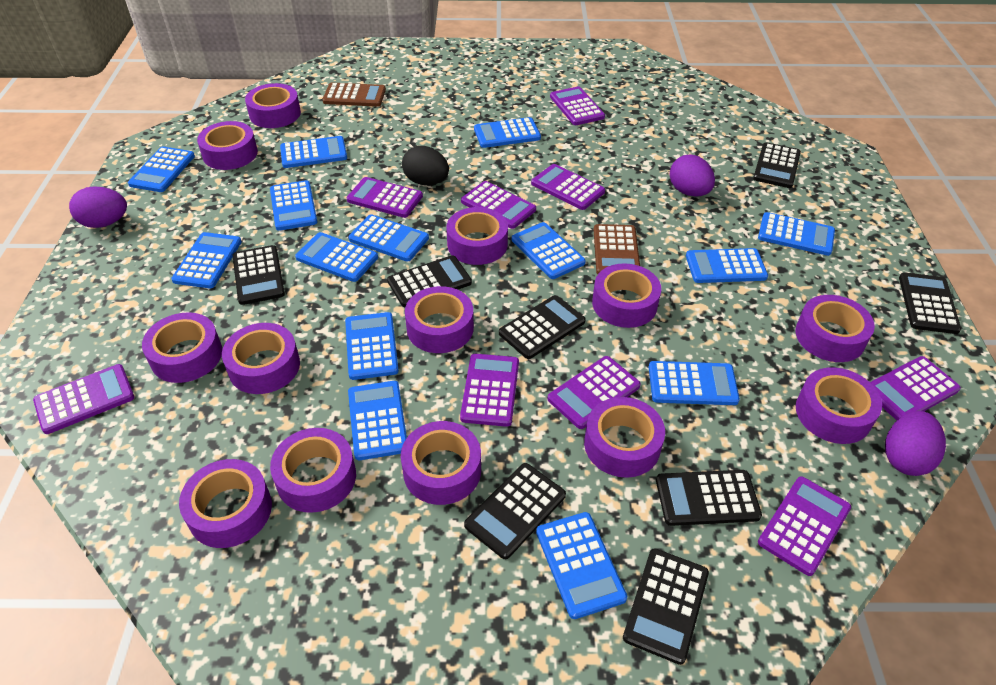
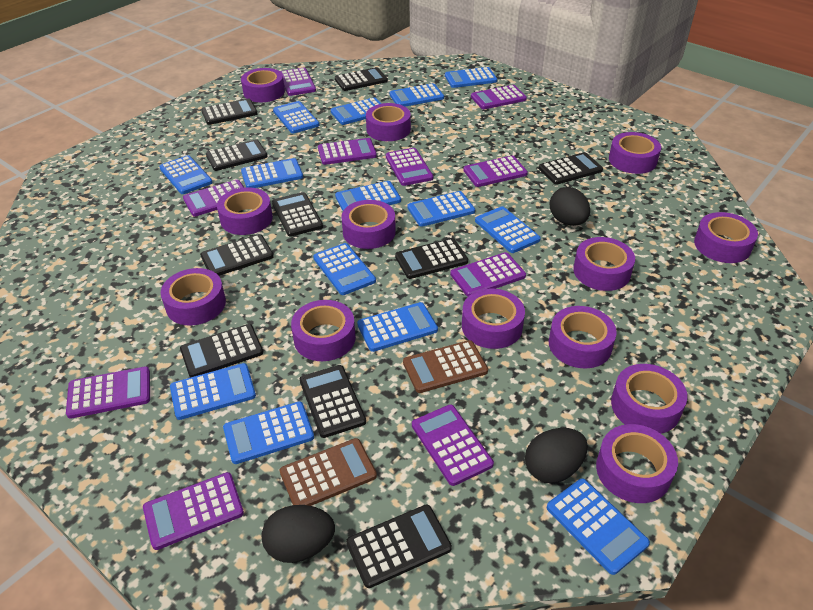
black calculator: [233,245,285,305] [387,255,472,307] [464,463,566,559] [499,295,586,359] [623,548,709,665] [656,470,762,526] [753,142,801,188] [899,273,961,334] = 8 -> [180,324,263,378] [200,234,274,276] [201,99,257,125] [206,139,268,171] [272,192,323,237] [300,365,366,438] [335,67,388,91] [346,505,452,588] [395,238,468,279] [538,152,603,185] = 10
black egg: [402,146,449,185] = 1 -> [262,505,335,563] [525,428,588,483] [549,187,590,226] = 3
purple calculator: [33,364,134,434] [346,177,423,218] [460,354,519,427] [461,181,536,229] [531,164,605,210] [548,356,641,429] [550,86,605,125] [758,476,851,576] [870,356,961,420] = 9 -> [66,366,150,419] [143,472,244,550] [183,180,244,216] [280,68,316,96] [318,138,377,165] [386,148,433,186] [412,405,494,486] [450,252,526,297] [463,156,528,187] [471,85,527,109] = 10
purple egg: [69,186,127,228] [670,154,715,197] [885,411,946,476] = 3 -> none = 0

